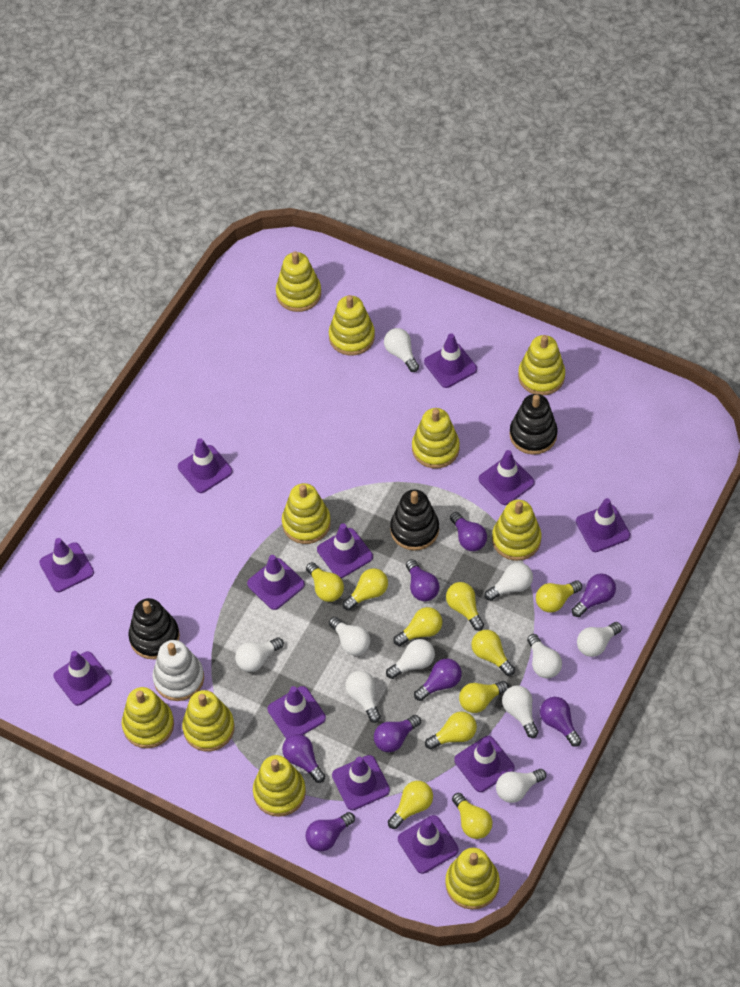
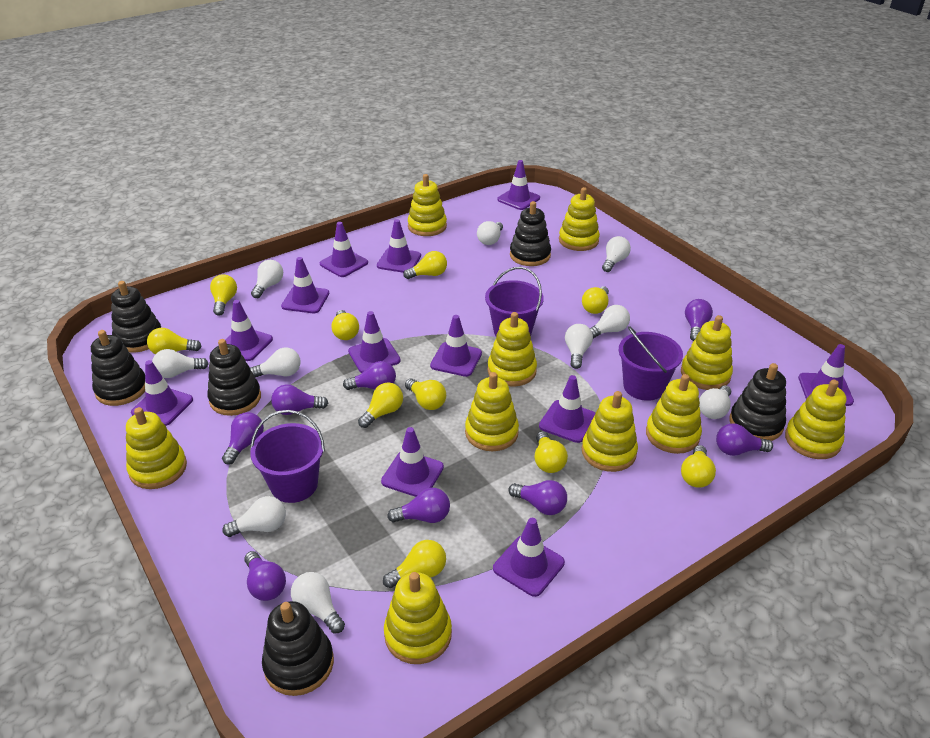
black stacking toy: [128,598,180,659] [390,490,439,551] [509,394,558,455] = 3 -> [91,330,145,406] [111,281,161,353] [207,339,261,416] [262,601,334,696] [510,201,551,266] [729,363,786,441] = 6
purple bucket: none = 0 -> [250,410,325,503] [485,267,544,336] [619,326,683,401] = 3
white stacking toy: [153,640,204,701] = 1 -> none = 0

